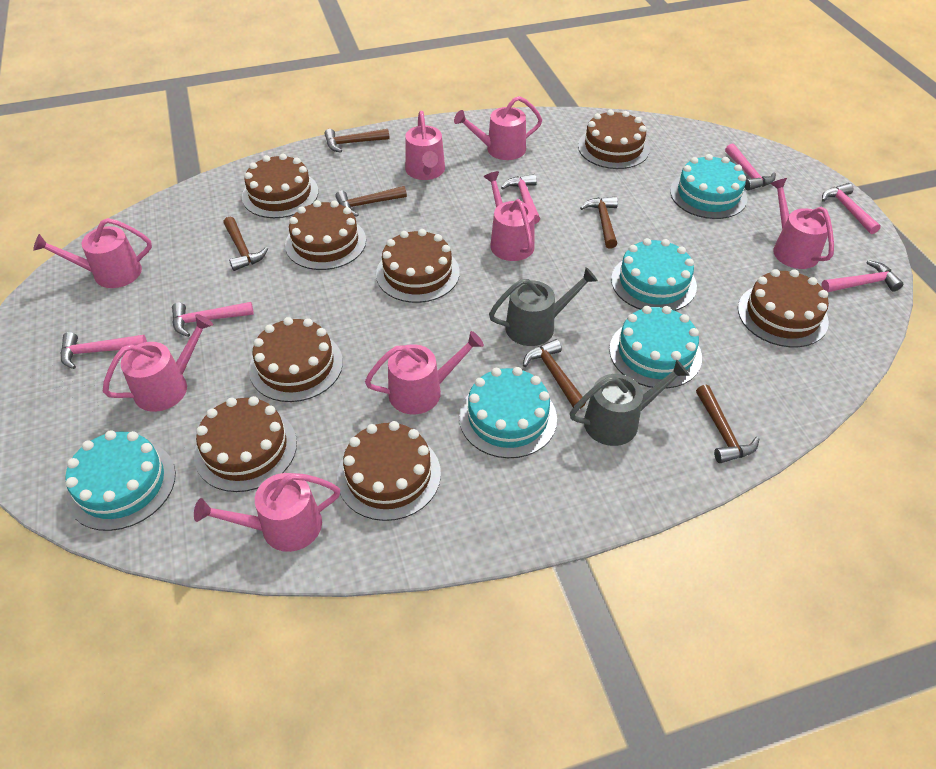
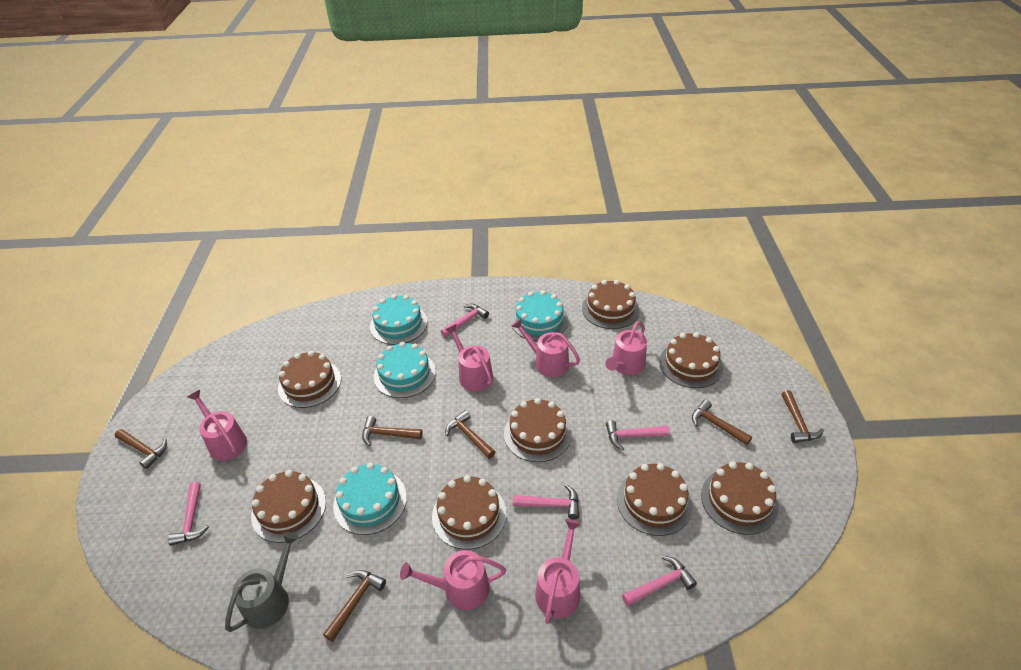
grey watering can: [489,267,598,346] [570,360,690,446] = 2 -> [225,532,299,632] = 1
pink hammer: [61,332,147,369] [172,302,254,337] [501,174,540,224] [725,144,776,190] [821,260,903,292] [822,183,881,234] = 6 -> [168,482,209,546] [441,304,489,338] [513,484,579,520] [606,420,670,450] [622,556,697,606] = 5
pink watering can: [33,218,152,288] [103,314,213,412] [194,473,340,552] [365,331,484,414] [405,111,445,180] [454,96,542,160] [484,171,535,261] [770,178,834,269] = 8 -> [188,390,247,461] [400,550,506,610] [445,324,493,391] [511,318,580,377] [535,519,581,624] [605,321,647,375] = 6
turquoise cake: [65,430,176,531] [459,367,557,458] [609,306,702,389] [611,238,697,311] [670,154,748,219] = 5 -> [333,463,407,535] [370,294,427,345] [374,342,436,398] [511,290,568,341] = 4

